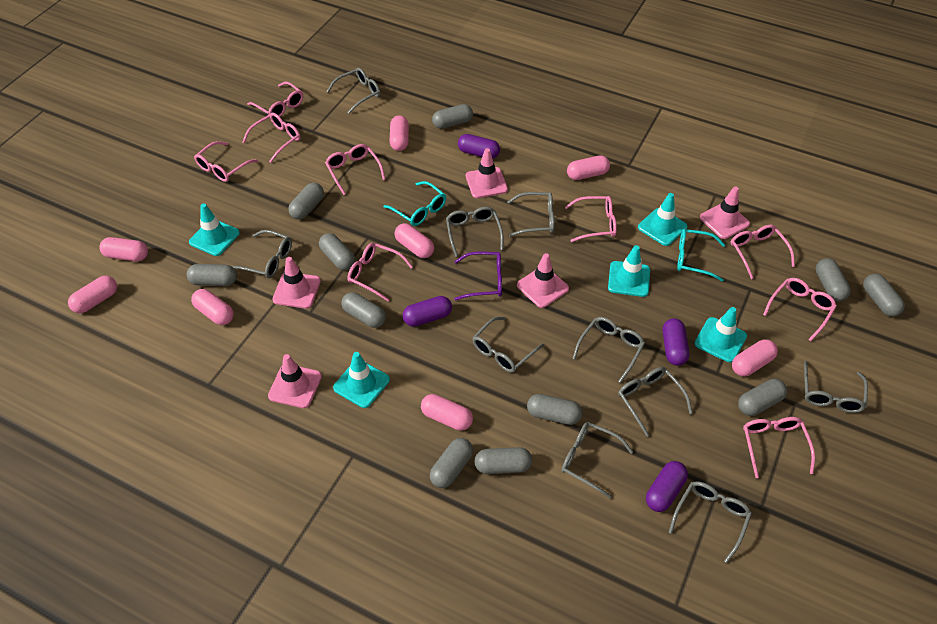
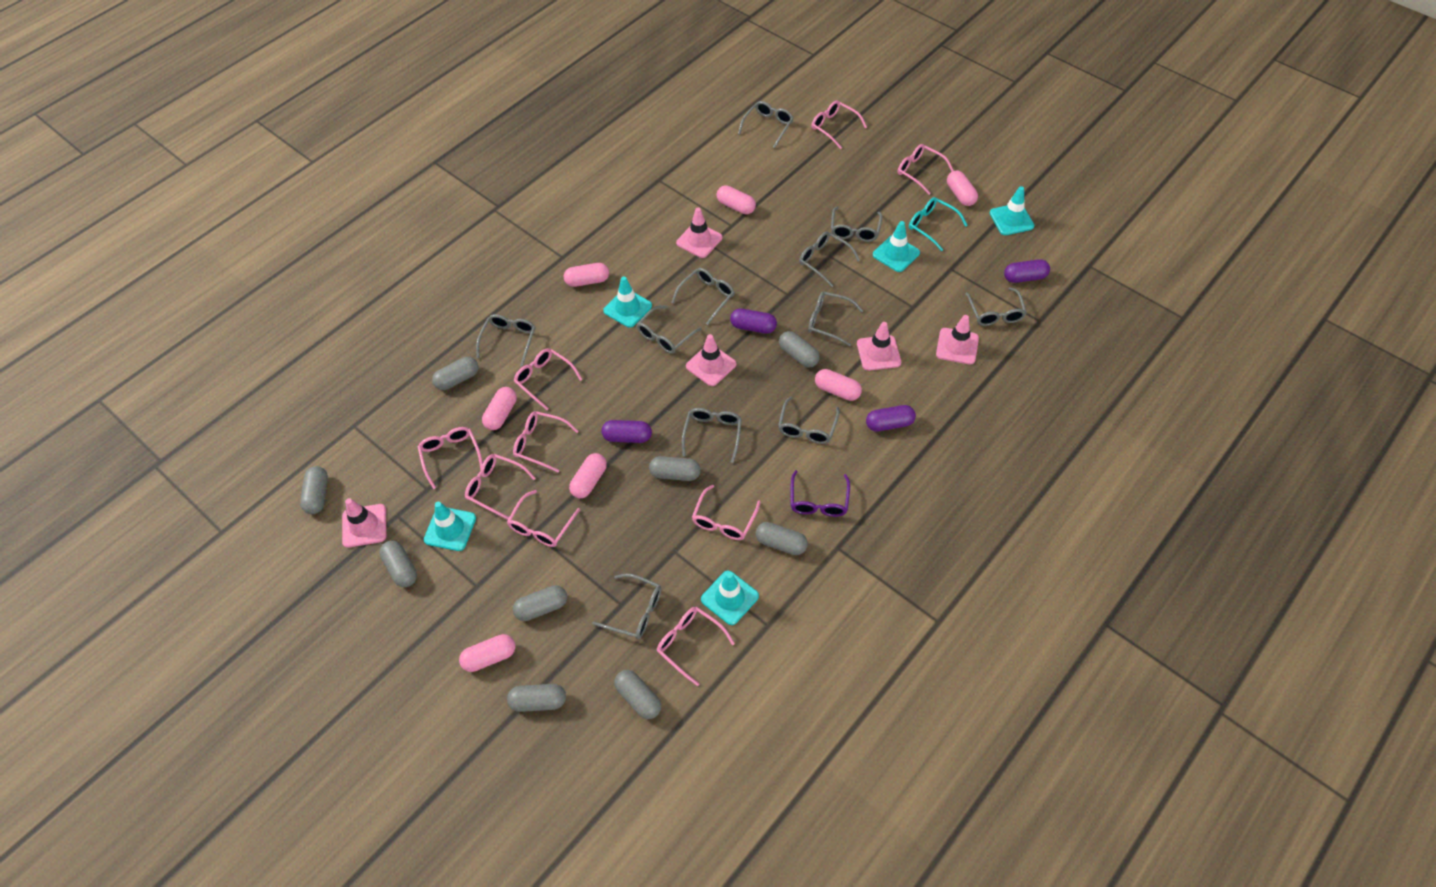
grey capsule: [187,264,237,286] [288,183,324,219] [319,233,355,271] [341,292,386,328] [430,438,473,488] [432,104,473,129] [474,447,532,474] [527,394,582,425] [738,379,787,416] [816,258,851,301] [863,274,905,317] = 11 -> [300,466,328,514] [379,541,417,587] [432,357,479,390] [507,684,566,712] [513,585,567,621] [614,670,661,719] [649,456,700,481] [756,522,808,555] [779,331,820,367] = 9
grey glasses: [232,230,292,278] [327,68,380,114] [446,207,504,257] [472,317,544,373] [507,192,554,237] [562,422,633,498] [572,317,645,383] [618,367,692,437] [669,481,752,563] [804,361,868,413] = 10 -> [476,314,535,367] [592,574,661,639] [637,305,702,354] [671,268,735,325] [682,408,742,463] [738,101,794,148] [778,396,840,444] [799,232,860,287] [808,291,863,346] [831,207,882,242] [965,287,1027,326] = 11
pink capsule: [68,276,117,313] [99,237,148,261] [191,289,234,325] [390,115,409,151] [395,223,434,258] [421,394,473,431] [567,155,610,180] [732,339,778,376] = 8 -> [459,634,516,672] [482,387,517,430] [564,263,609,287] [569,453,607,498] [716,185,756,214] [815,369,862,401] [947,171,978,206] = 7
turquoise glasses: [383,181,446,226] [677,229,725,282] = 2 -> [909,197,967,251] = 1

